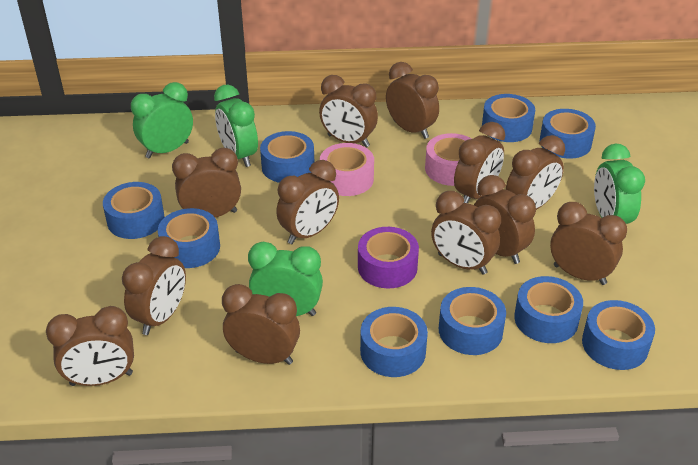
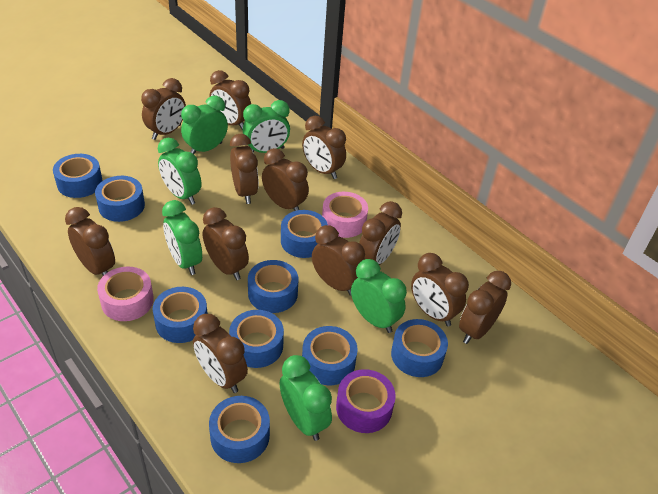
green clock: [131,82,193,158] [214,85,258,167] [248,242,323,316] [594,143,645,224] = 4 -> [158,138,202,205] [162,200,202,275] [181,95,228,154] [243,100,290,153] [280,355,332,441] [351,259,407,333] = 6

